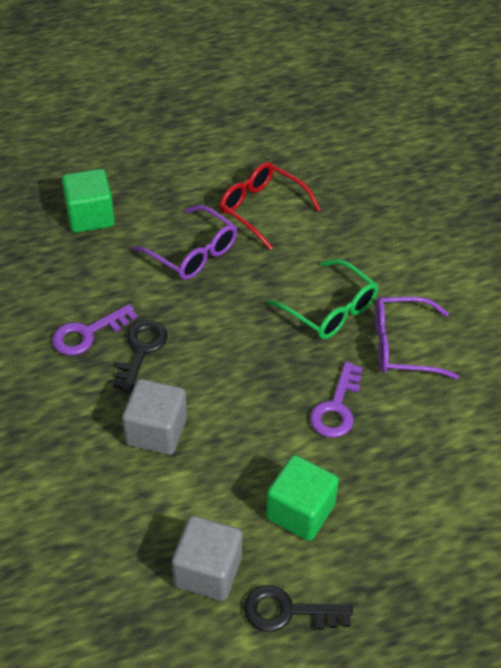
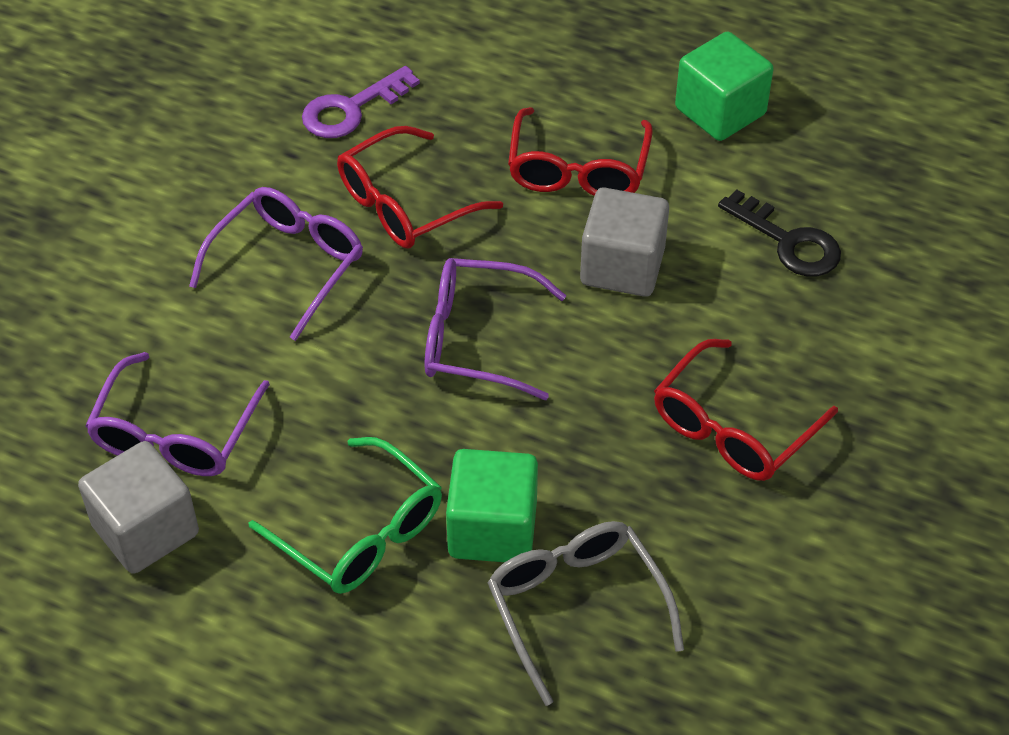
black key: [113,320,168,392] [244,585,353,632] = 2 -> [718,190,841,277] = 1
grey glasses: none = 0 -> [487,521,684,706] = 1
purple glasses: [133,205,237,280] [375,297,459,379] = 2 -> [85,352,270,476] [189,187,363,341] [425,258,566,400] = 3
purple key: [52,304,137,356] [310,362,363,438] = 2 -> [302,66,420,138] = 1
red glasses: [220,162,321,250] = 1 -> [337,126,503,248] [508,107,653,196] [654,339,838,481] = 3

